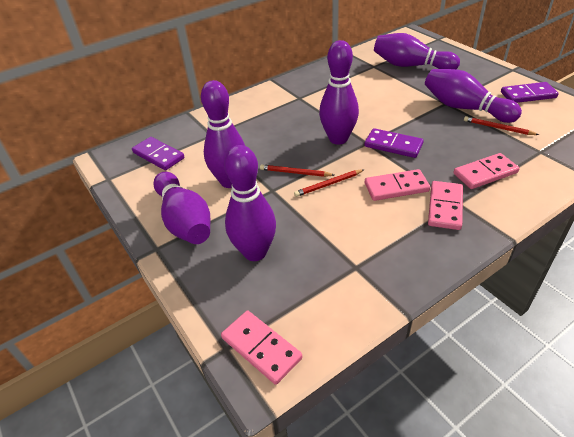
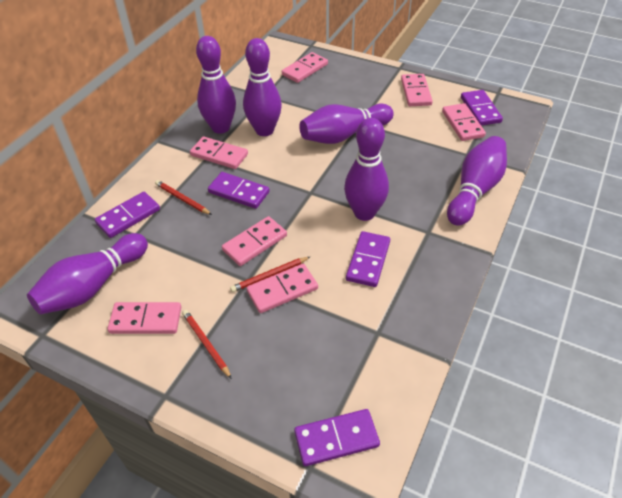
pink domino: [221,311,302,385] [365,169,430,201] [428,181,463,230] [453,153,519,189] = 4 -> [108,302,181,334] [190,136,248,169] [222,216,287,266] [247,264,318,313] [282,52,328,83] [401,74,433,106] [442,103,486,141] = 7
purple domino: [132,137,184,170] [364,128,424,158] [501,82,558,103] = 3 -> [95,192,160,238] [208,172,270,209] [294,409,380,466] [346,231,390,287] [461,90,503,126] = 5

